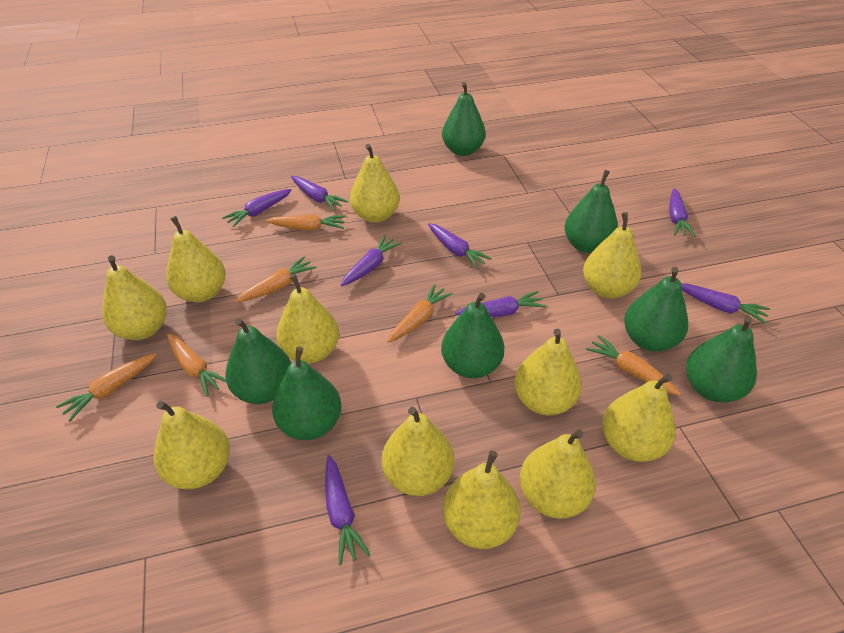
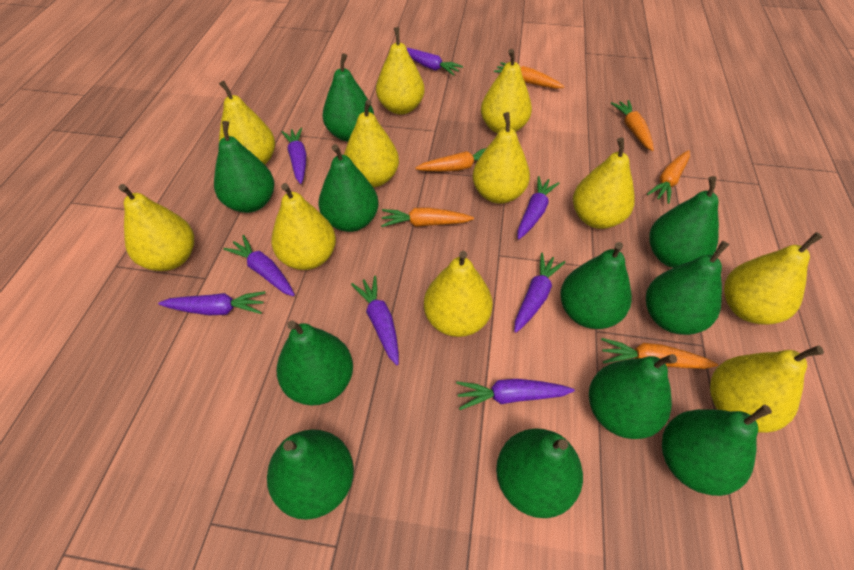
green pear: [225,318,291,404] [272,346,342,440] [441,293,504,378] [442,82,486,156] [564,170,618,253] [624,267,688,352] [686,316,757,402] = 7 -> [214,121,274,213] [267,429,354,520] [277,320,353,405] [318,144,379,232] [323,53,374,141] [496,428,583,518] [560,242,632,329] [589,354,677,439] [646,241,729,335] [649,176,719,268] [662,405,772,496] = 11

